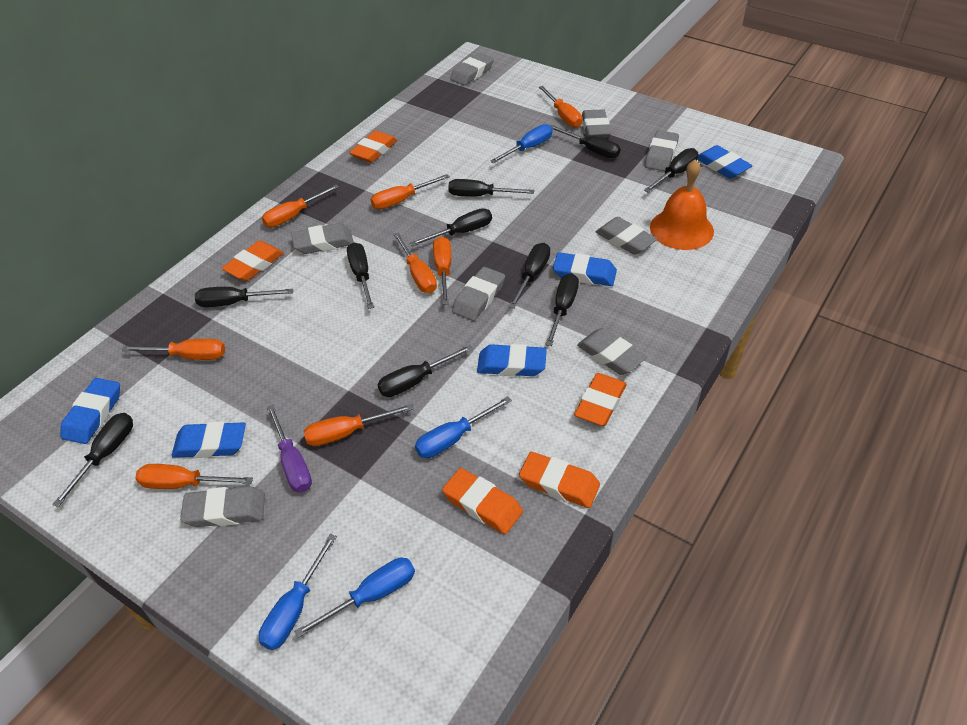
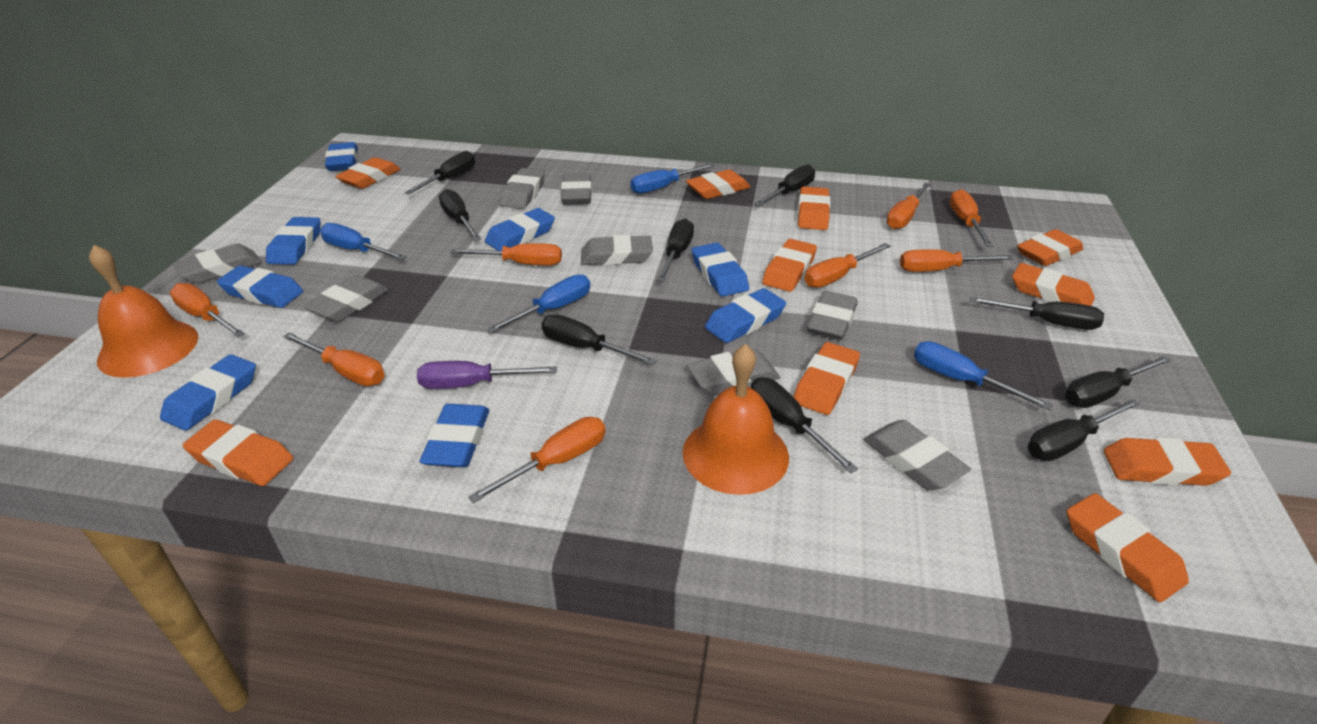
black screwdriver: [52,413,133,507] [195,287,293,307] [347,242,374,309] [377,345,473,397] [410,208,492,247] [448,179,534,197] [509,243,550,309] [545,273,579,346] [551,125,621,158] [644,148,698,192] = 10 -> [404,151,475,195] [439,189,481,241] [542,314,657,365] [657,219,694,282] [751,377,858,473] [754,165,815,206] [970,297,1104,330] [1028,399,1140,461] [1065,356,1171,408] = 9
blue eraser: [60,378,120,444] [171,421,246,458] [477,344,547,376] [553,252,617,286] [698,145,753,179] = 5 -> [160,354,256,431] [217,266,303,308] [266,217,320,265] [325,142,358,171] [420,404,489,467] [485,208,555,251] [692,243,749,296] [705,288,786,343] = 8
orange bell: [650,159,714,250] = 1 -> [89,245,198,378] [683,344,789,495] = 2
orange eraser: [221,241,284,281] [349,131,397,163] [442,468,523,534] [519,452,600,508] [574,373,627,426] = 5 -> [183,419,293,486] [335,157,401,189] [686,169,750,199] [762,239,817,292] [793,342,860,415] [798,187,830,230] [1012,263,1095,306] [1017,229,1083,266] [1067,493,1189,602] [1103,437,1231,486] = 10

